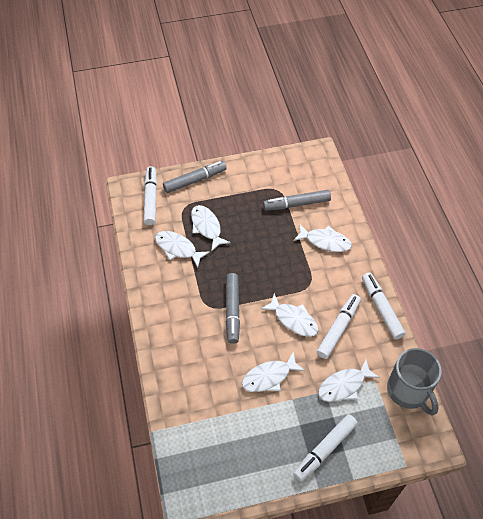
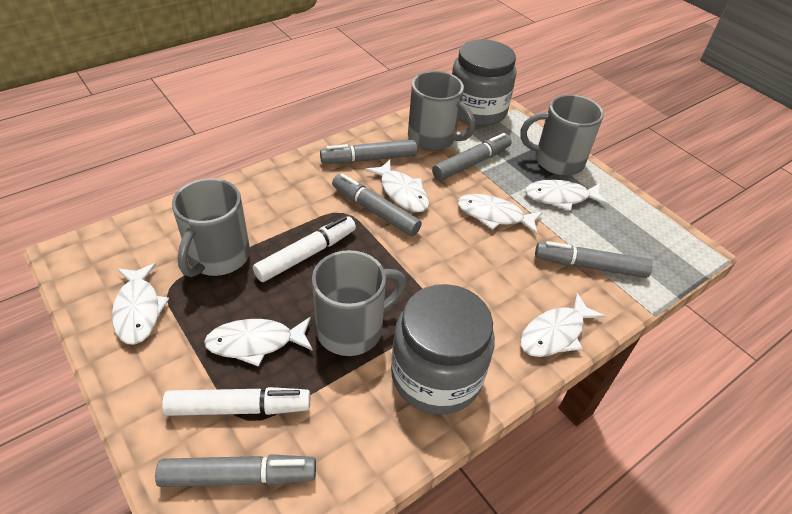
grey jar: none = 0 -> [391,284,495,415] [452,39,516,126] = 2
grey marker: [163,161,227,193] [226,273,240,344] [263,190,331,211] = 3 -> [155,454,316,487] [320,139,417,164] [332,173,422,236] [432,133,512,181] [535,241,653,278] = 5
grey mug: [387,348,442,416] = 1 -> [172,178,250,277] [312,250,406,356] [408,71,475,151] [520,95,604,176] = 4
white marker: [144,166,157,225] [293,414,358,482] [317,294,361,359] [362,272,406,339] = 4 -> [162,387,310,416] [253,216,356,282] = 2

